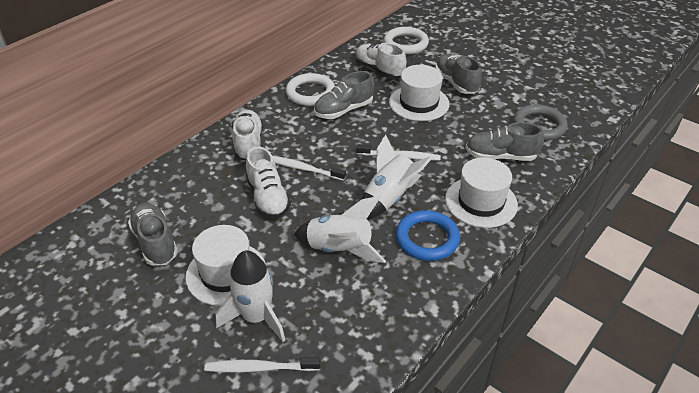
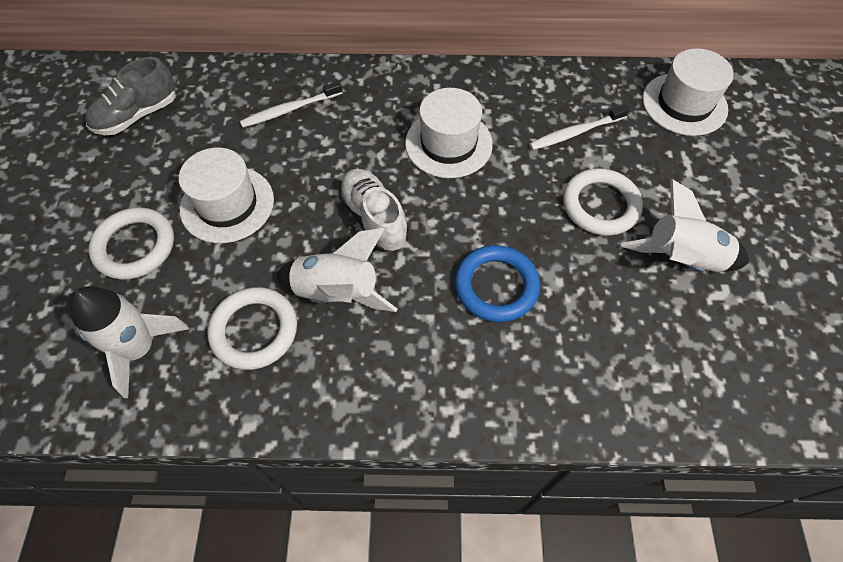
grey ring: [513,104,568,141] = 1 -> none = 0
grey shoe: [128,203,178,266] [314,71,374,119] [435,54,482,94] [465,122,544,161] = 4 -> [85,57,176,135] = 1
white ring: [286,73,335,106] [384,27,429,54] = 2 -> [89,207,174,280] [207,287,297,370] [563,168,643,236] = 3
white shoe: [232,110,263,160] [246,146,291,219] [355,43,407,79] = 3 -> [338,169,409,252] = 1
white toothbrush: [204,357,320,372] [272,156,346,181] [357,144,441,161] = 3 -> [240,81,342,128] [529,105,630,150] = 2

